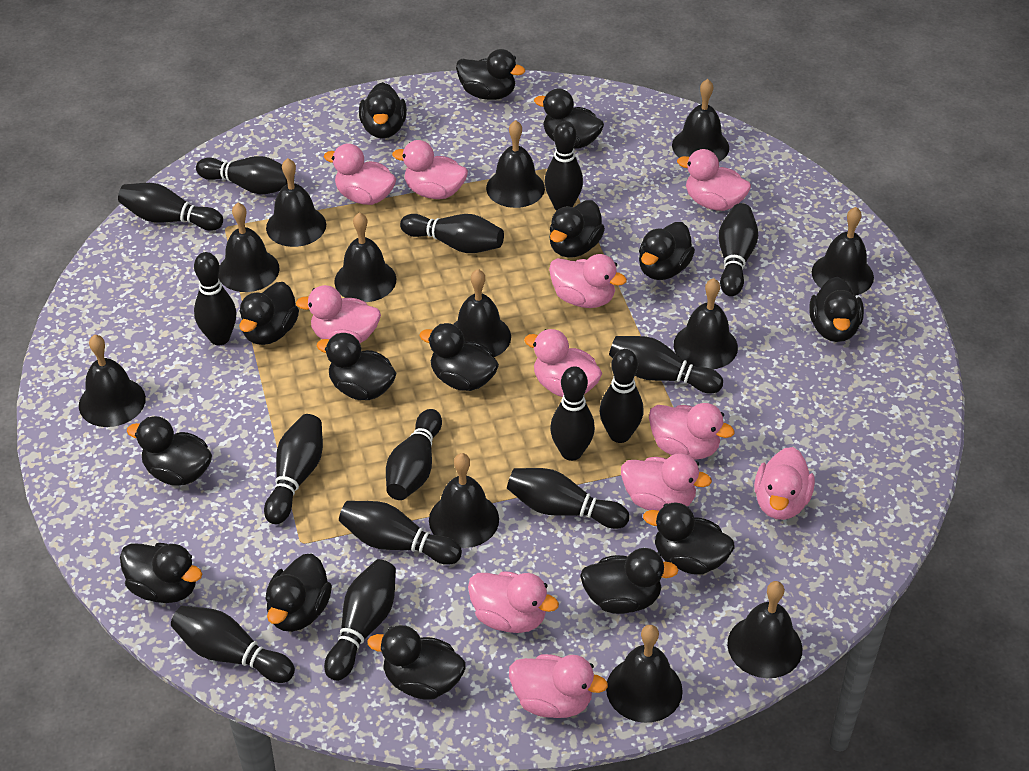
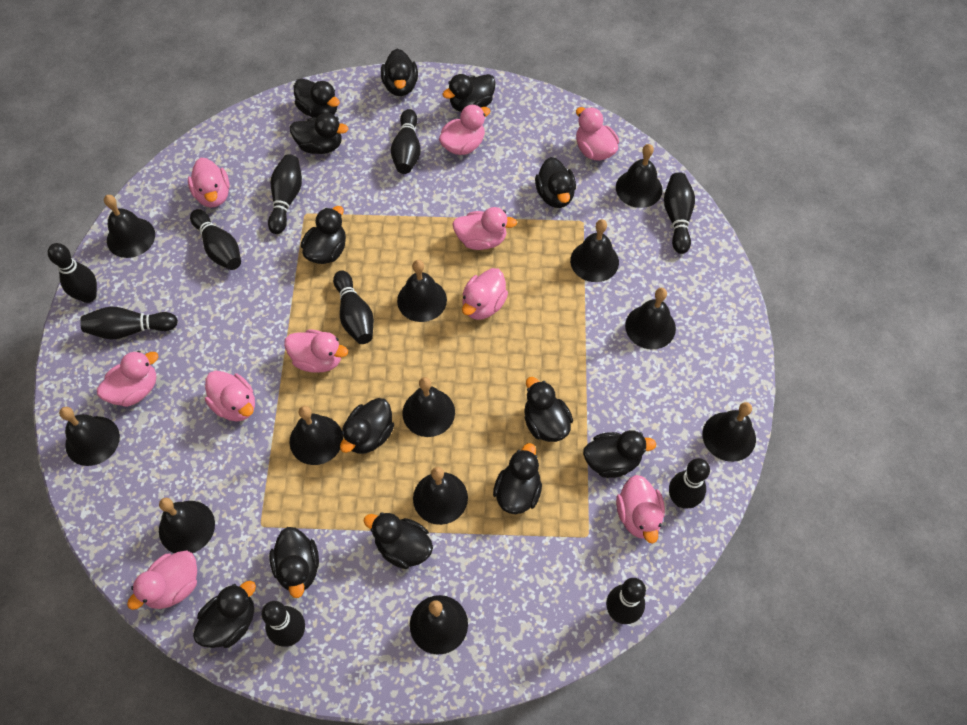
black bowling pin: [118,183,223,231] [171,606,295,683] [194,252,236,345] [196,156,288,194] [264,414,323,524] [324,559,396,681] [339,501,462,565] [386,409,442,500] [400,214,504,253] [507,468,629,529] [544,121,583,211] [550,366,595,461] [600,349,644,443] [609,336,723,394] [719,203,758,296] = 15 -> [48,243,97,303] [80,307,178,340] [190,209,241,270] [261,601,305,647] [268,155,302,234] [333,271,374,344] [391,109,421,174] [606,578,646,624] [664,173,695,254] [669,458,710,509] = 10
black duck: [120,543,202,603] [127,416,212,486] [239,282,299,345] [265,553,332,632] [316,333,397,400] [359,82,407,138] [368,625,466,699] [419,323,499,391] [456,49,525,100] [534,88,604,149] [549,200,605,258] [580,548,679,614] [639,222,695,280] [643,502,735,575] [809,277,864,342] = 15 -> [193,581,256,648] [269,527,319,598] [290,113,348,154] [294,78,340,117] [301,206,346,264] [340,398,394,454] [364,512,433,569] [381,49,418,96] [442,74,496,112] [493,443,542,514] [524,377,573,442] [535,157,576,208] [583,430,656,478] = 13
pink duck: [296,285,381,343] [324,143,396,205] [392,140,468,199] [468,571,559,633] [509,654,608,718] [524,329,602,397] [549,254,627,308] [621,453,712,511] [649,403,735,460] [677,149,751,211] [754,447,815,520] = 11 -> [97,351,158,407] [127,550,197,610] [188,158,230,208] [205,371,255,422] [284,329,348,373] [439,104,490,155] [452,207,517,250] [462,268,508,320] [576,107,619,161] [616,475,665,544] = 10

